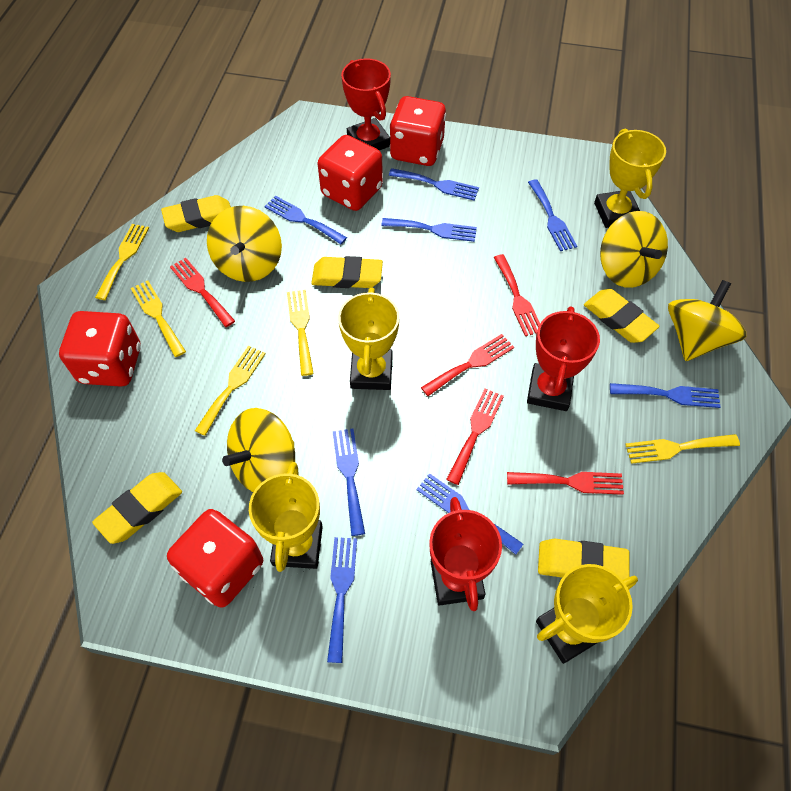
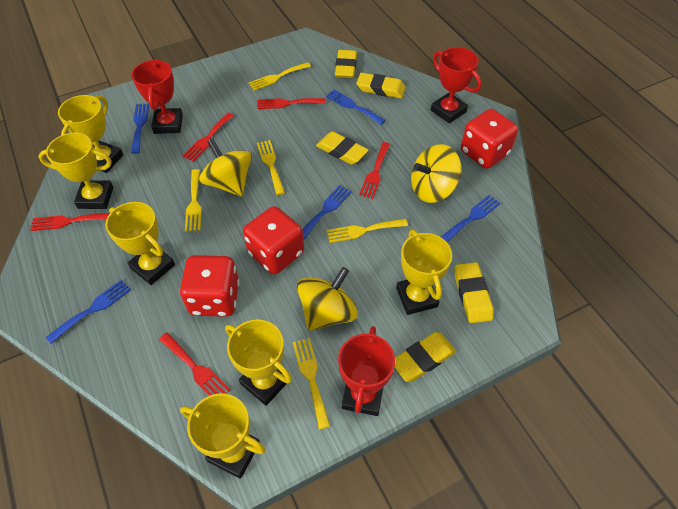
blue fork: [264,196,347,245] [327,537,357,663] [332,429,365,536] [381,218,477,242] [389,168,479,200] [416,473,523,555] [528,179,577,251] [610,383,721,408] = 8 -> [46,279,131,344] [131,103,149,154] [302,185,352,241] [326,90,386,125] [441,195,501,243] = 5
red dice: [59,311,141,387] [167,509,263,607] [318,135,383,211] [390,96,446,166] = 4 -> [180,255,240,317] [243,206,304,274] [461,109,518,169] = 3
yellow spinning top: [207,206,282,282] [222,408,295,492] [600,211,668,288] [668,280,746,361] = 4 -> [199,138,252,197] [297,267,358,331] [411,144,461,203] = 3
yellow trophy: [249,462,323,572] [338,288,399,390] [536,564,638,664] [594,129,666,228] = 4 -> [38,133,113,209] [58,95,123,173] [105,202,175,285] [180,393,265,479] [225,319,292,406] [396,230,452,315] = 6

